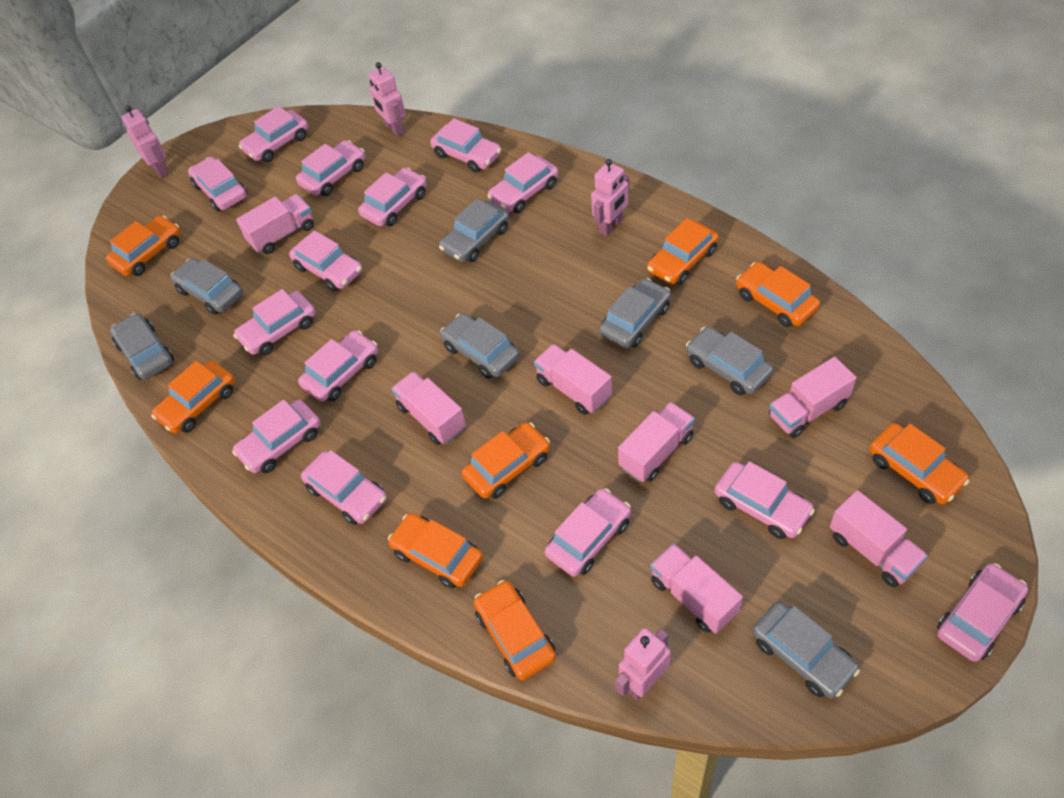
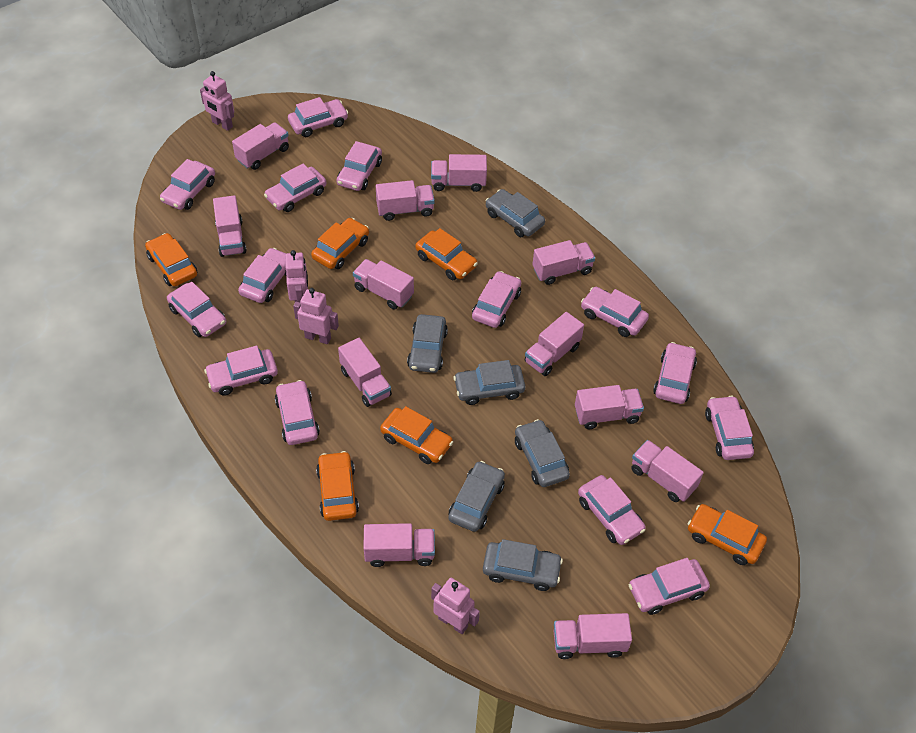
grey car: [110,313,174,380] [171,258,243,315] [439,199,509,262] [440,313,520,379] [599,278,671,348] [686,326,773,396] [752,602,860,699] = 7 -> [407,314,448,373] [448,461,505,532] [454,360,525,405] [483,539,563,591] [486,189,545,237] [515,419,570,487] = 6
orange car: [106,215,181,276] [151,360,235,434] [388,513,483,589] [462,422,550,499] [474,580,556,680] [647,218,719,285] [736,262,820,327] [869,423,969,504] = 8 -> [145,233,197,286] [311,218,369,269] [316,451,359,521] [380,406,453,464] [415,228,478,280] [688,504,767,565] = 6
pink truck: [236,194,314,254] [392,371,466,445] [534,344,612,415] [618,402,695,482] [650,543,743,634] [769,357,856,438] [830,490,928,587] = 7 -> [213,195,247,257] [232,122,289,170] [338,338,392,407] [353,259,414,310] [363,523,435,567] [376,180,435,221] [431,154,487,192] [524,312,584,376] [532,240,595,285] [554,613,632,659] [575,385,644,429] [631,440,704,502] = 12

